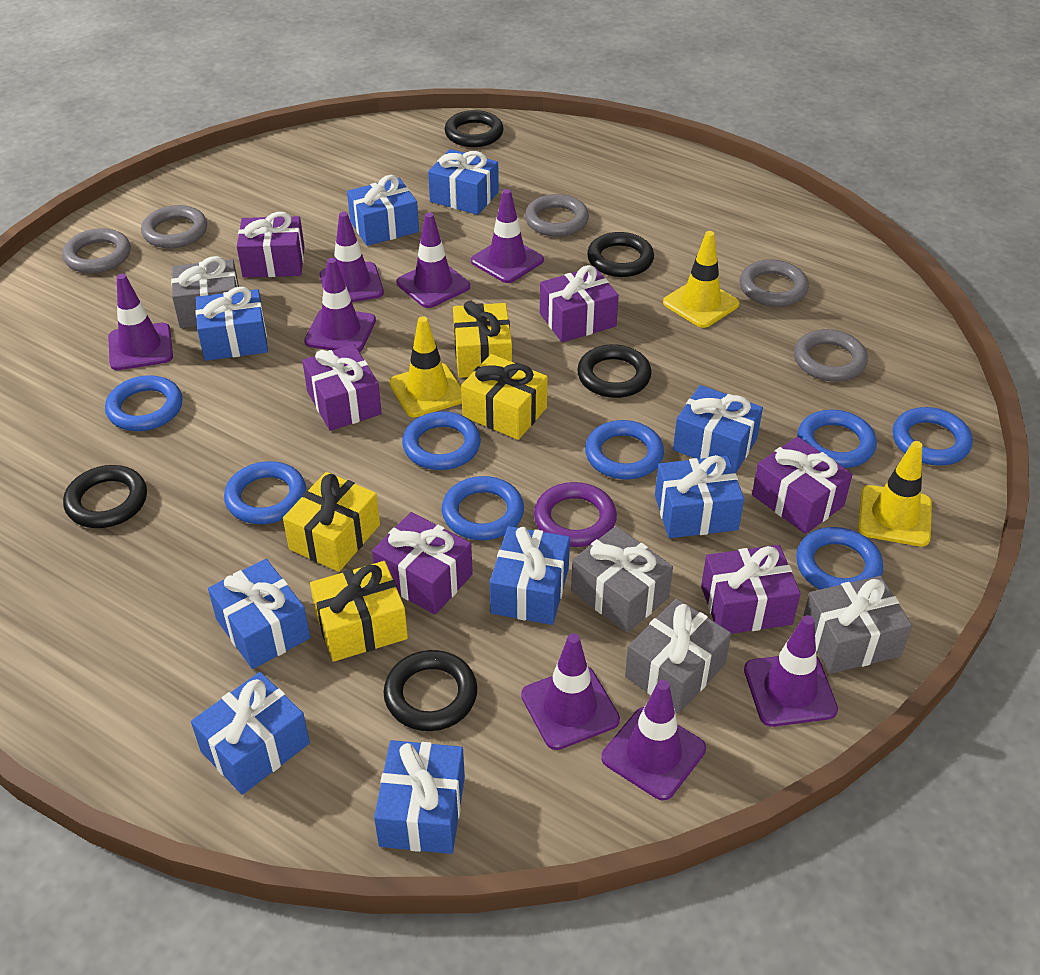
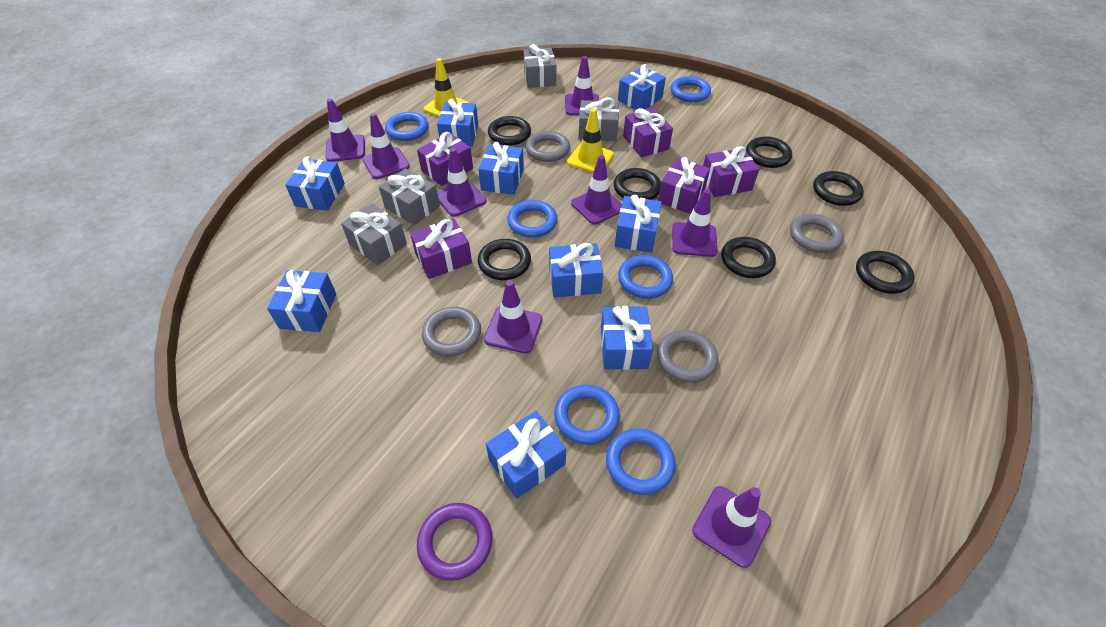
black ring: [63,465,147,528] [383,650,477,731] [445,110,504,147] [577,344,652,398] [587,232,654,277] = 5 -> [478,239,531,280] [488,116,531,146] [614,168,661,200] [721,237,776,278] [746,136,792,168] [813,171,864,206] [856,251,915,294] = 7
blue ring: [105,375,183,431] [224,461,306,524] [402,411,481,470] [442,476,524,540] [585,420,664,479] [796,527,883,590] [797,410,877,468] [893,407,973,466] = 8 -> [385,112,429,141] [507,200,558,238] [554,385,620,445] [606,429,676,495] [618,255,673,299] [671,76,711,102] = 6
grey ring: [62,228,131,273] [141,205,207,249] [525,194,589,237] [740,259,809,307] [794,329,868,382] = 5 -> [422,307,481,356] [526,131,570,162] [657,330,718,383] [790,214,844,253] = 4
purple gift: [237,212,305,278] [302,344,382,431] [372,512,473,615] [540,265,619,342] [701,545,801,634] [752,436,853,534] = 6 -> [410,218,472,279] [417,132,473,186] [623,108,673,157] [658,157,710,214] [703,146,759,197] = 5
yellow gift: [283,472,380,572] [310,561,408,662] [453,301,512,378] [461,354,548,440] = 4 -> none = 0
yellow traffic cone: [389,316,462,417] [663,231,739,328] [858,441,932,546] = 3 -> [424,58,468,117] [567,108,614,173] = 2

